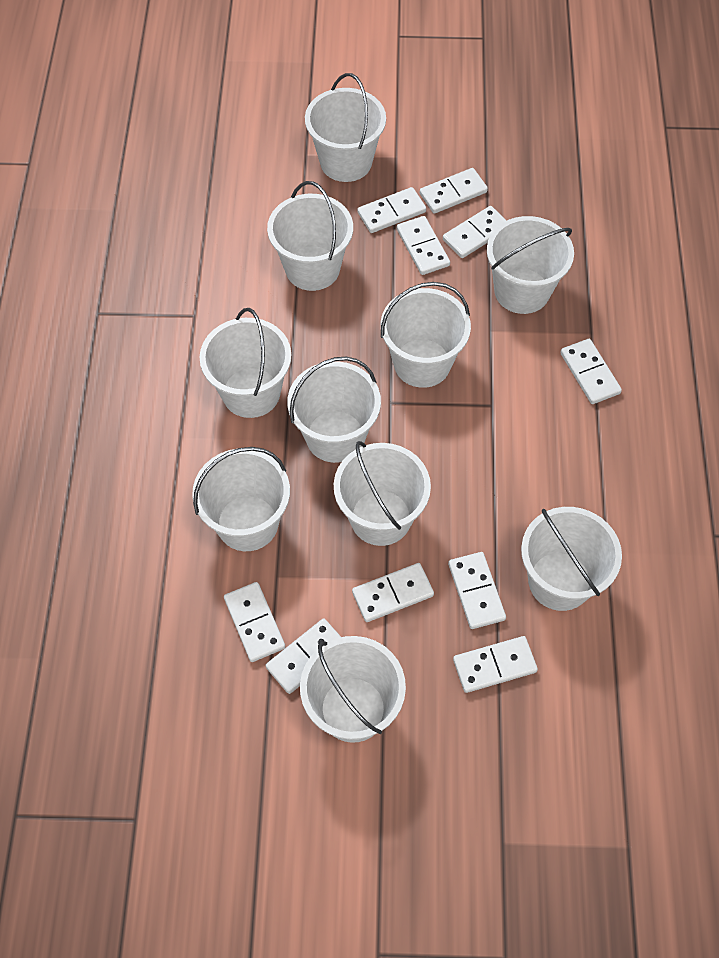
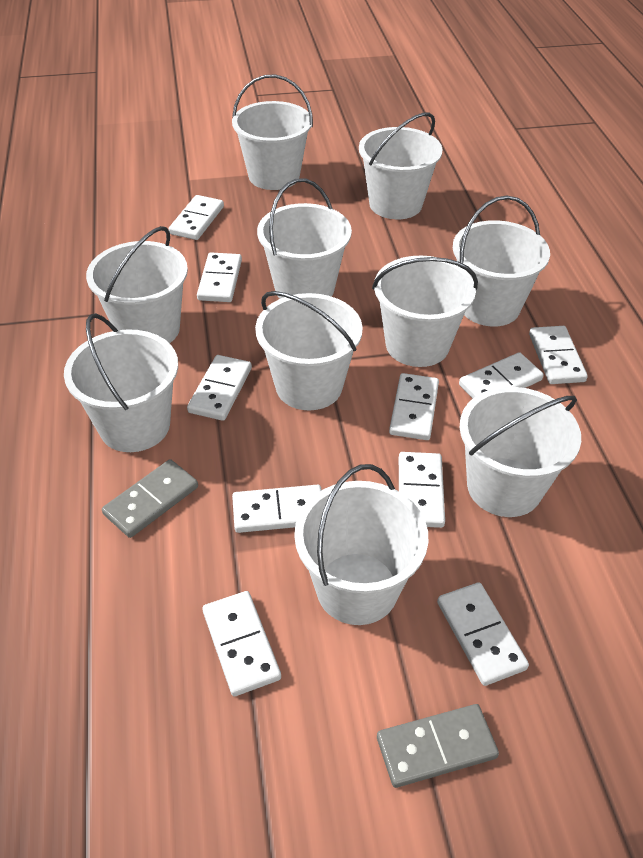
grey domino: none = 0 -> [102,459,198,538] [377,704,499,788] = 2

